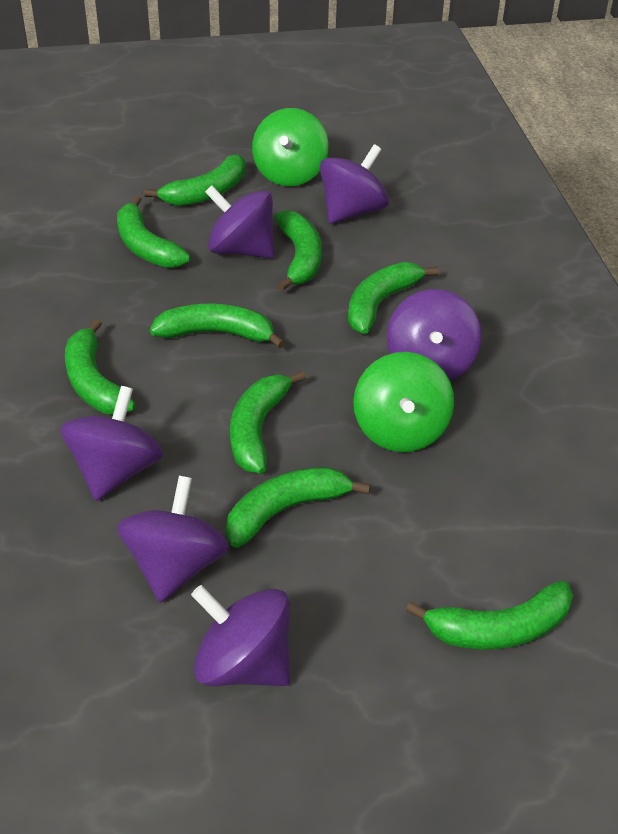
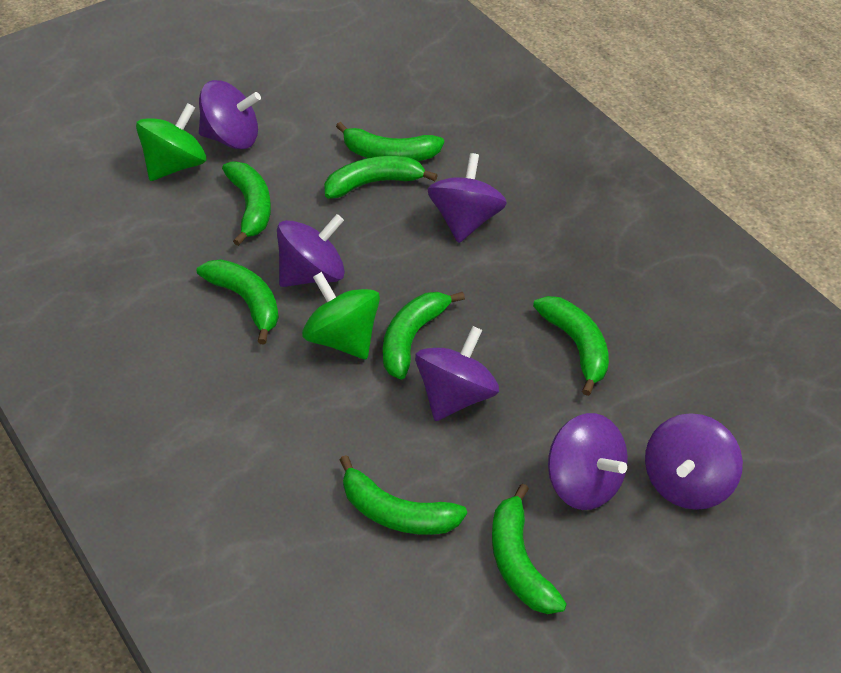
green banana: [65,319,136,414] [117,196,190,268] [144,154,245,206] [150,304,285,348] [226,467,370,548] [230,371,306,474] [275,210,322,291] [348,262,439,334] [406,580,573,650] = 9 -> [197,259,279,344] [222,161,271,246] [324,156,438,199] [336,122,444,161] [340,455,467,535] [383,292,465,380] [492,484,567,614] [533,296,609,396] = 8

